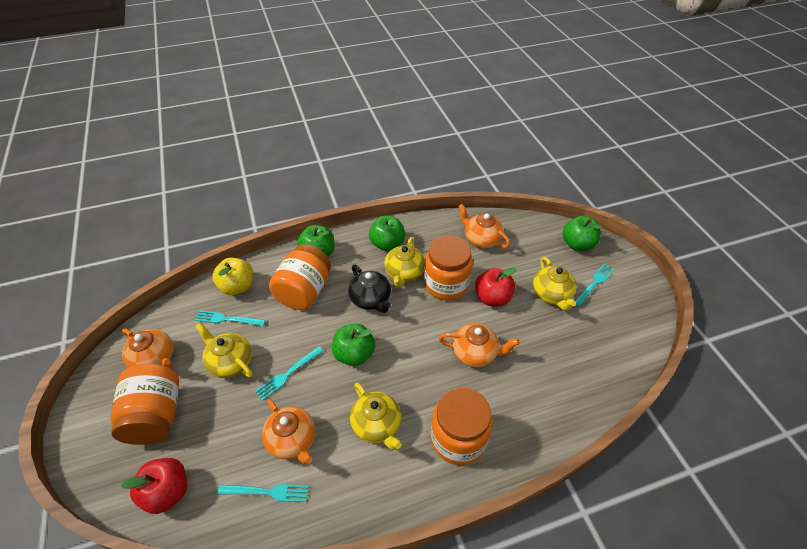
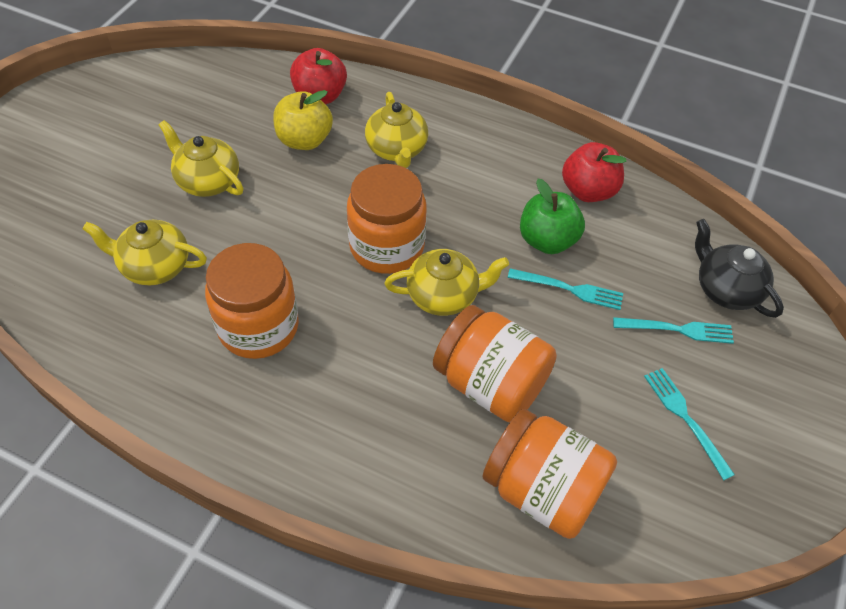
green apple: [297,225,335,256] [332,324,376,366] [369,216,405,251] [563,216,602,251] = 4 -> [520,179,585,254] = 1
orange teapot: [122,329,173,369] [262,399,315,465] [439,323,520,367] [458,204,510,248] = 4 -> none = 0
turquoise fork: [194,310,266,326] [217,484,309,502] [255,346,323,401] [575,264,614,307] = 4 -> [508,268,623,310] [613,317,734,344] [644,368,735,480] = 3

